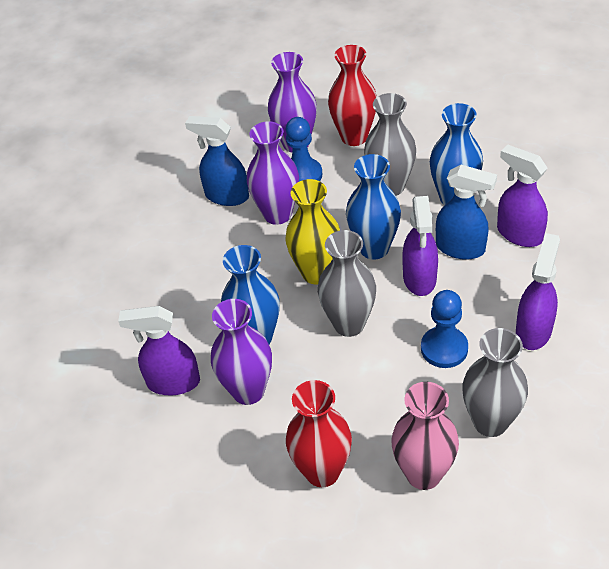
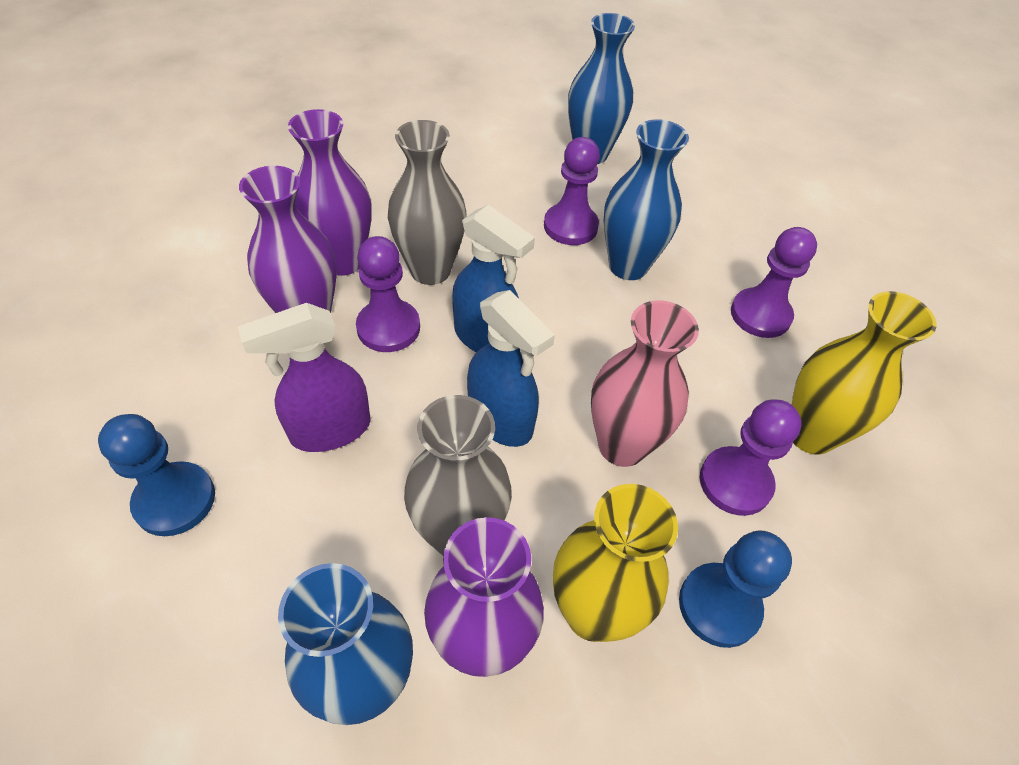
grey vase: [318,230,376,337] [364,93,416,196] [462,328,528,437] = 3 -> [388,120,467,285] [404,395,512,556] = 2
purple pawn: none = 0 -> [356,236,420,352] [544,137,600,245] [700,399,801,516] [731,227,817,338] = 4
purple spray bottle: [118,306,200,395] [402,196,438,296] [497,144,548,247] [516,233,560,350] = 4 -> [238,303,371,452] = 1
red vase: [286,380,352,487] [328,45,377,146] = 2 -> none = 0
yellow vase: [285,179,340,284] = 1 -> [553,484,678,642] [792,291,936,455] = 2

